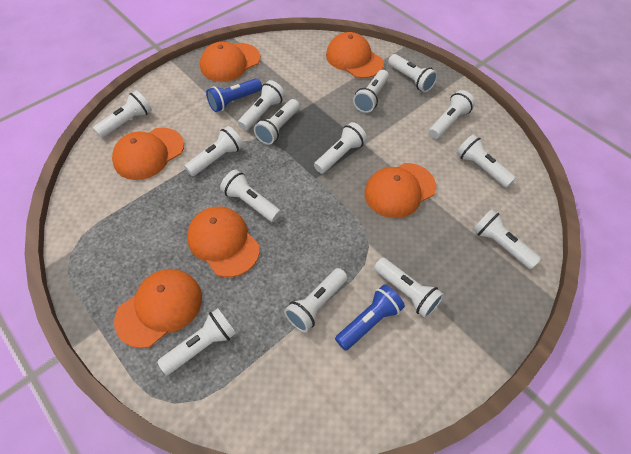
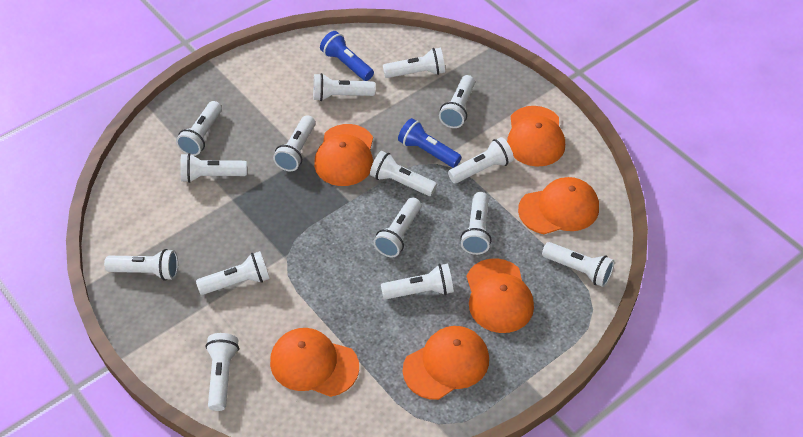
white flashlight: [93,90,152,138] [157,308,236,375] [184,126,243,176] [220,170,281,222] [238,80,285,131] [254,99,300,145] [284,268,347,333] [314,122,367,174] [353,70,389,113] [374,258,444,318] [388,54,438,92] [429,90,475,139] [457,134,516,188] [473,209,541,269] = 14 -> [104,249,178,281] [176,101,222,156] [180,153,247,183] [196,251,270,295] [206,333,239,411] [273,115,315,171] [313,73,376,101] [370,151,437,196] [373,197,421,257] [381,264,454,299] [383,48,445,78] [439,75,475,128] [448,137,514,184] [460,192,492,255] [542,242,614,287] = 15

